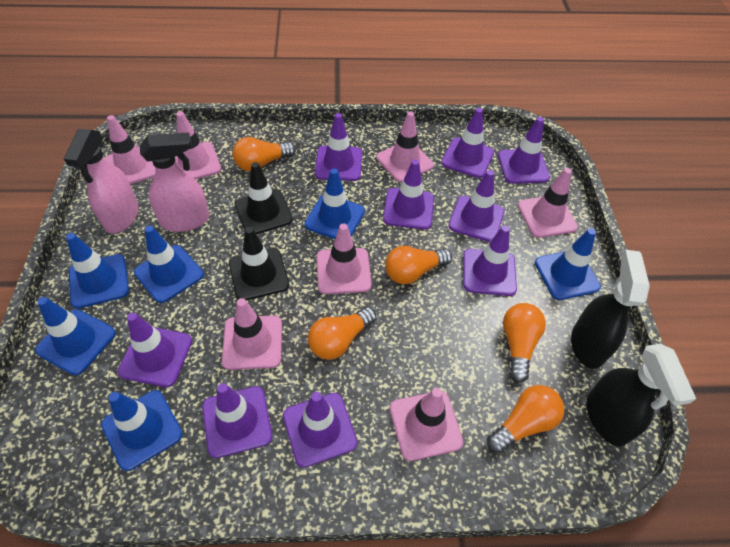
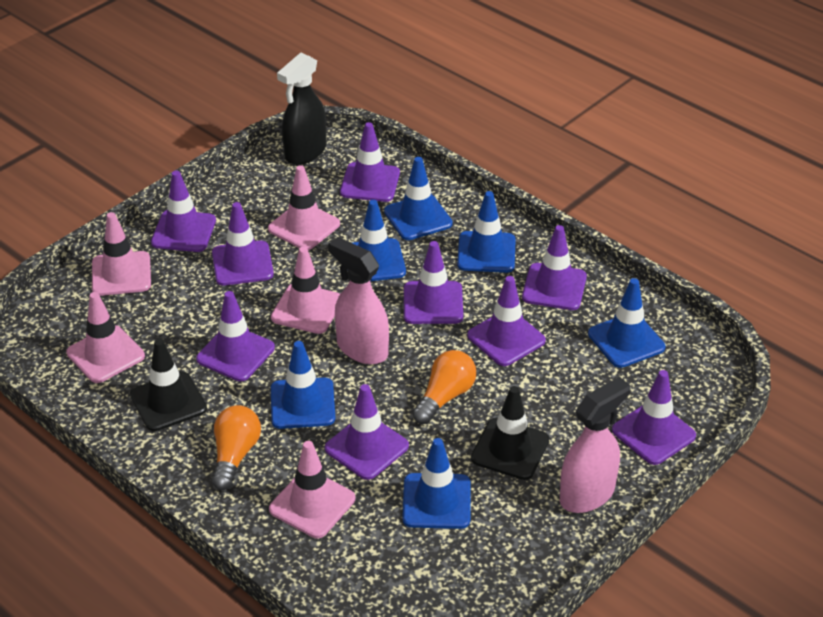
black spray bottle: [571,250,650,369] [587,344,696,446] = 2 -> [277,53,327,165] = 1
orange light bulb: [233,137,296,171] [308,307,377,360] [385,246,452,284] [487,385,565,454] [503,303,546,383] = 5 -> [212,405,261,490] [413,350,476,424] = 2
pink traffic cone: [104,115,155,184] [175,111,221,179] [222,298,282,370] [317,223,371,294] [376,111,434,183] [390,388,463,461] [518,168,578,238] = 7 -> [66,292,145,383] [92,212,151,296] [268,165,340,250] [269,441,355,538] [271,247,340,334] = 5

